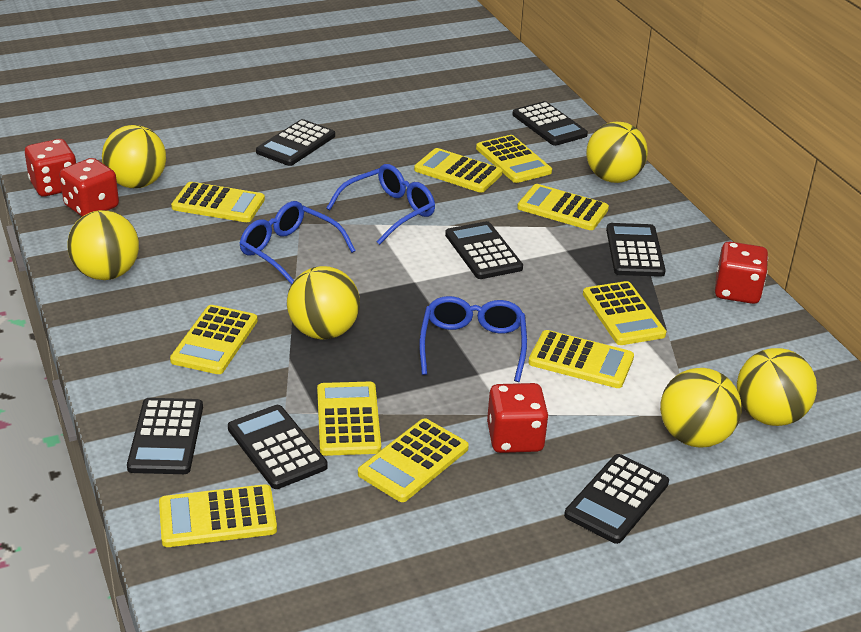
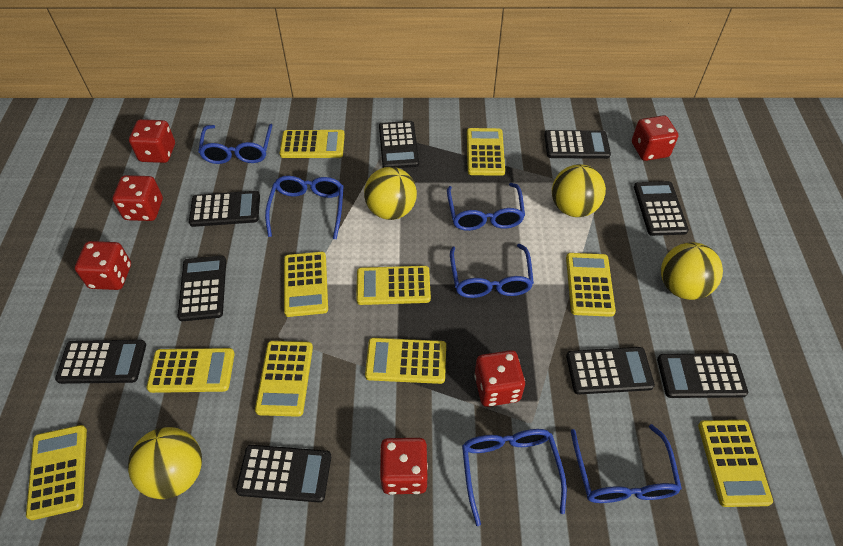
black calculator: [127,398,203,474] [228,405,328,489] [256,119,335,166] [445,221,523,279] [512,101,588,146] [564,454,669,544] [606,223,666,277] = 7 -> [55,340,146,384] [177,256,226,321] [189,191,260,227] [236,445,331,503] [379,121,419,168] [544,130,611,159] [566,347,655,394] [634,181,689,236] [657,353,748,398] = 9
blue glasses: [240,201,356,285] [326,164,435,245] [419,296,527,382] = 3 -> [198,124,273,164] [265,176,344,240] [447,183,525,231] [450,244,534,298] [462,429,567,526] [571,424,682,503] = 6
red dice: [25,139,76,197] [60,158,119,217] [487,383,549,453] [715,242,768,304] = 4 -> [75,241,131,290] [113,175,163,221] [129,119,175,163] [379,438,428,495] [474,350,525,407] [632,115,678,161] = 6
yellow ball: [67,210,139,280] [102,125,166,188] [287,266,360,339] [586,122,648,183] [660,368,742,447] [737,348,817,426] = 6 -> [128,427,202,499] [364,167,417,220] [552,164,606,217] [661,242,723,300] = 4

